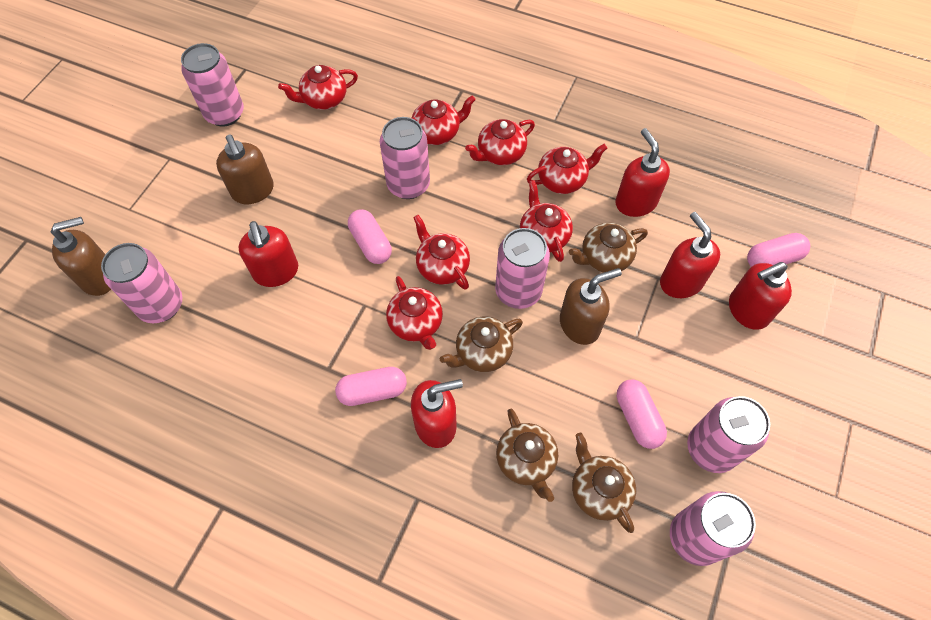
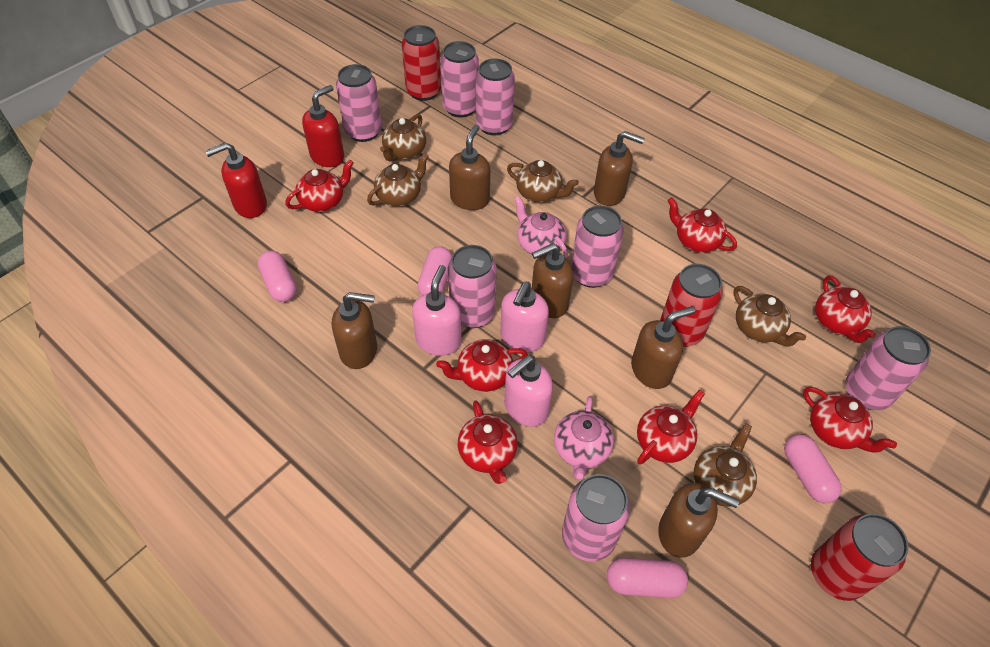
brown soap dispenser: [51,217,111,296] [216,135,274,204] [560,268,622,345] = 3 -> [332,292,377,369] [449,125,490,210] [532,243,573,318] [594,131,645,206] [631,306,695,389] [658,483,739,558] = 6
brown teapot: [440,317,523,372] [496,409,558,502] [569,223,648,273] [572,433,636,533] = 4 -> [367,153,429,207] [380,114,426,162] [507,160,579,203] [694,423,757,507] [733,286,806,347] = 5
pink can: [101,243,182,323] [181,43,244,127] [380,117,430,199] [495,228,550,309] [670,491,756,566] [687,396,770,473] = 6 -> [336,64,382,142] [440,41,479,118] [448,245,497,328] [476,58,515,135] [562,474,630,562] [571,206,624,288] [845,326,931,410] = 7
pink soap dispenser: none = 0 -> [412,265,462,356] [500,282,549,352] [504,355,553,427] = 3
pink teapot: none = 0 -> [514,196,568,258] [554,396,614,480] = 2
red can: none = 0 -> [402,25,441,101] [660,264,723,347] [811,514,909,601] = 3
red soap dispenser: [239,221,298,287] [411,379,463,448] [615,128,670,217] [660,212,720,298] [729,262,792,330] = 5 -> [205,142,267,218] [302,85,344,167] = 2

